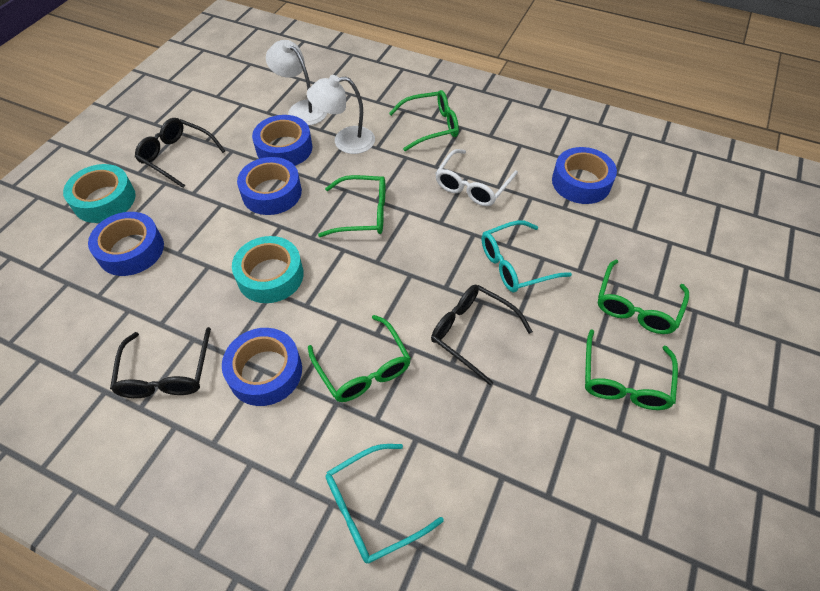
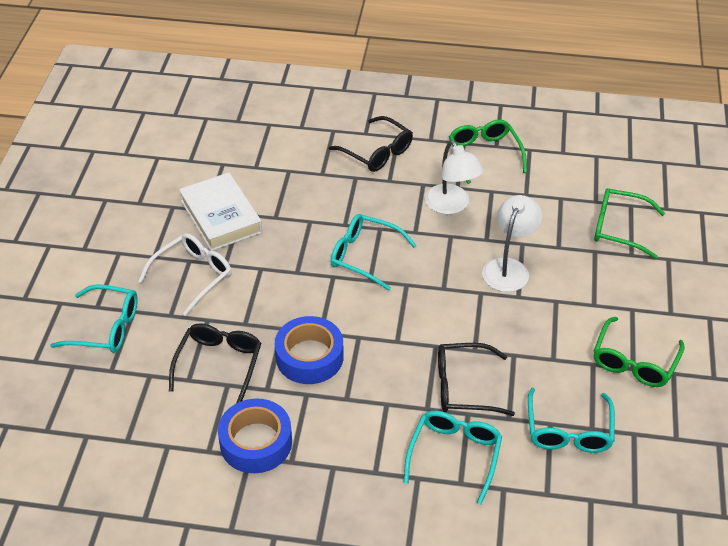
blue tape: [88,212,164,276] [222,328,302,406] [237,157,302,215] [252,115,312,166] [552,147,617,204] = 5 -> [218,398,292,473] [275,316,344,384] = 2
green glasses: [308,315,411,402] [318,175,385,237] [389,90,459,151] [585,329,678,410] [598,260,689,334] = 5 -> [449,119,527,184] [593,317,685,387] [594,188,665,259] = 3
turquoise glasses: [325,444,444,563] [482,220,572,292] = 2 -> [50,284,138,353] [331,214,416,291] [404,411,502,505] [528,388,615,453] = 4
turquoise tape: [63,164,136,223] [232,236,304,303] = 2 -> none = 0
white book: none = 0 -> [179,172,262,251] = 1

